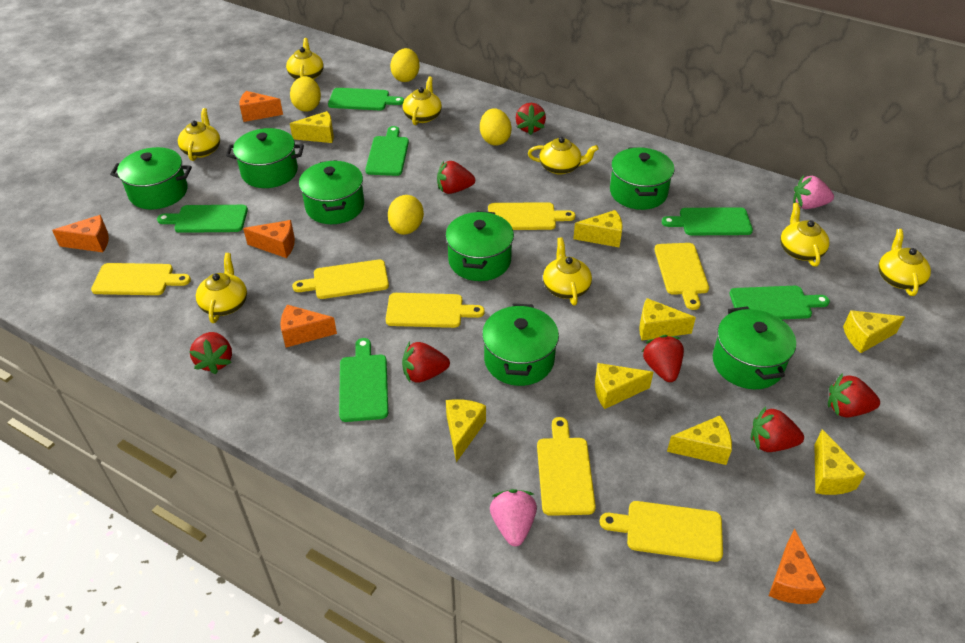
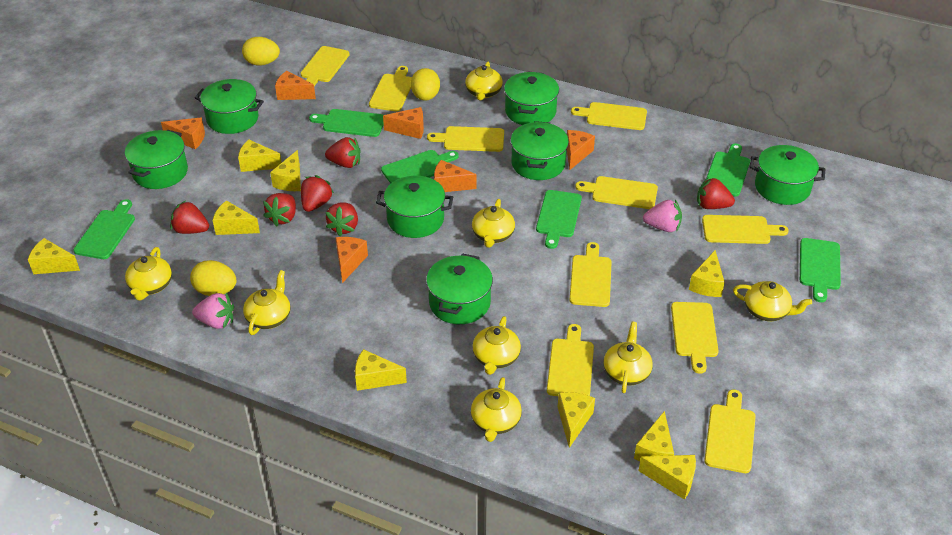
orange cheese: [52,215,109,252] [239,91,283,122] [243,220,295,258] [281,305,337,348] [769,529,826,604] = 5 -> [161,118,205,149] [275,71,316,100] [335,237,368,283] [383,107,424,139] [434,160,476,192] [567,130,595,170] = 6
red strawberry: [189,332,232,374] [402,341,450,383] [437,161,475,194] [516,103,546,135] [642,335,684,382] [751,406,804,452] [828,374,880,417] = 7 -> [170,200,209,234] [263,193,296,226] [301,175,334,212] [325,137,361,168] [326,203,358,236] [697,177,735,209] = 6
yellow cheese: [290,111,334,143] [446,399,486,462] [573,210,623,247] [595,363,653,409] [639,298,696,340] [667,416,732,465] [814,429,865,495] [843,310,905,353] = 8 -> [28,238,80,274] [212,200,260,235] [238,140,282,172] [270,150,301,191] [355,349,407,391] [558,392,595,448] [634,411,674,462] [639,455,696,500] [689,250,725,297] = 9
yellow cutting board: [91,263,191,295] [292,260,389,299] [386,293,485,328] [488,202,575,230] [537,417,596,516] [600,501,723,562] [654,243,709,310] = 7 -> [300,46,350,86] [369,66,412,111] [427,126,504,152] [547,324,594,396] [570,242,612,307] [571,102,647,130] [575,176,658,209] [671,302,719,374] [702,215,789,244] [704,389,756,473] = 10
yellow egg: [290,76,321,112] [388,195,424,235] [390,48,420,82] [480,108,512,146] = 4 -> [190,260,236,296] [242,37,280,66] [411,68,440,101] = 3

